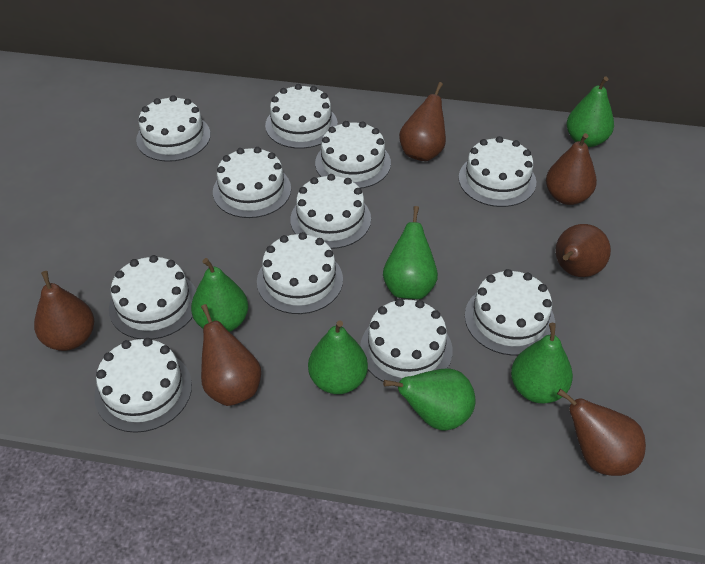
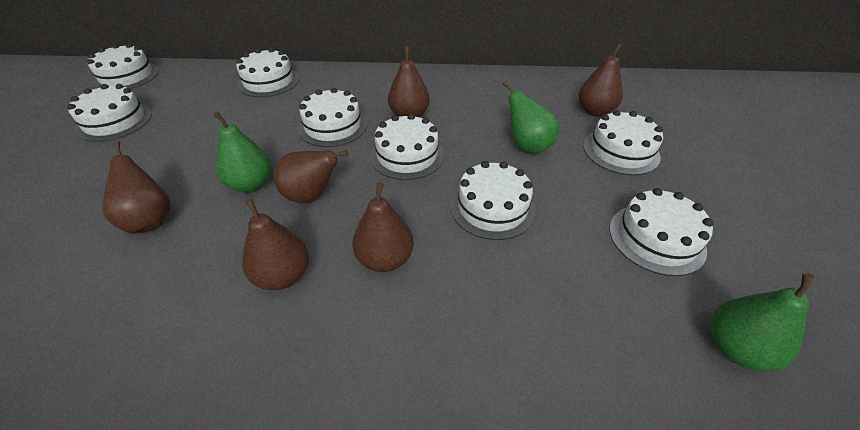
green pear: [191,258,248,332] [308,320,368,394] [383,206,438,299] [383,368,476,430] [511,323,573,404] [567,77,614,147] = 6 -> [213,111,271,192] [503,81,559,154] [710,273,814,372] = 3
white cake: [94,338,192,433] [109,255,196,340] [136,95,211,162] [213,147,291,218] [257,232,343,314] [265,84,338,149] [290,174,371,249] [315,121,391,189] [360,298,453,387] [459,136,536,207] [465,269,555,356] = 11 -> [67,84,152,142] [87,43,159,89] [236,48,299,97] [298,88,367,147] [370,114,444,180] [450,161,536,240] [583,110,663,175] [609,188,713,276] = 8

